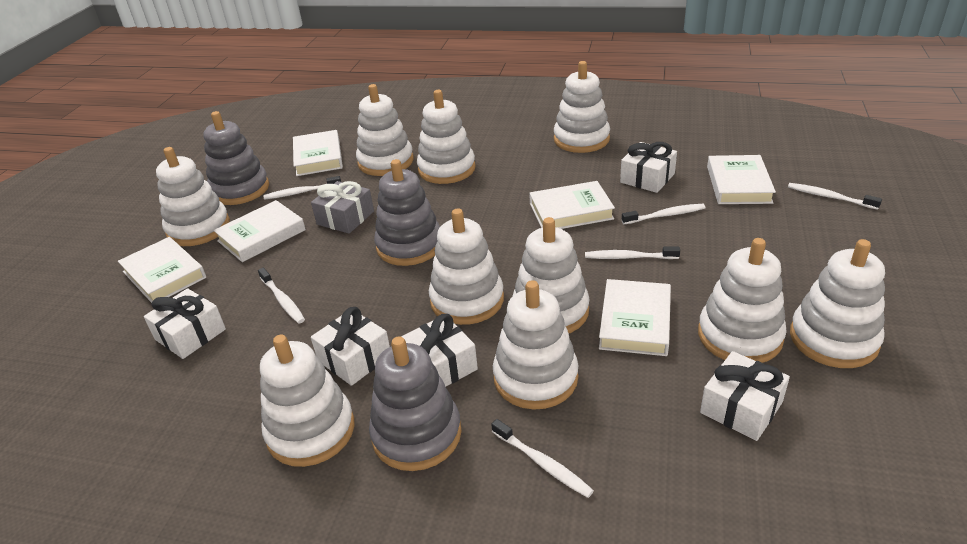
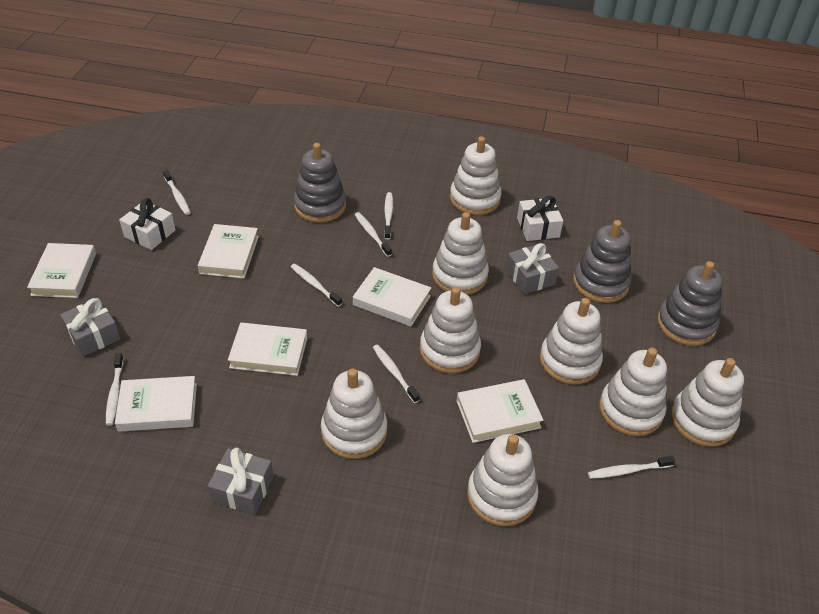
grey gift: [311,181,374,234] = 1 -> [60,298,121,357] [207,448,274,515] [506,243,559,294] = 3
white gift: [144,288,226,359] [311,307,390,386] [401,314,478,387] [620,142,677,193] [700,351,790,441] = 5 -> [119,198,176,250] [517,196,563,241] = 2
white stacking toy: [156,147,230,246] [260,335,355,467] [356,84,414,176] [417,90,476,184] [429,209,504,325] [493,280,579,409] [513,217,590,333] [554,61,610,153] [698,238,787,363] [790,239,885,368] = 10 -> [321,368,387,459] [420,287,481,373] [432,212,489,295] [450,136,502,215] [467,434,539,526] [540,298,603,384] [599,348,667,436] [671,358,744,447] = 8
white toothbrush: [258,268,305,324] [263,176,341,200] [491,419,594,498] [585,247,680,259] [622,204,705,224] [788,183,882,210] = 6 -> [106,353,124,426] [163,170,191,215] [291,263,342,307] [354,212,392,257] [373,345,420,403] [384,192,393,240] [588,456,675,479] = 7

